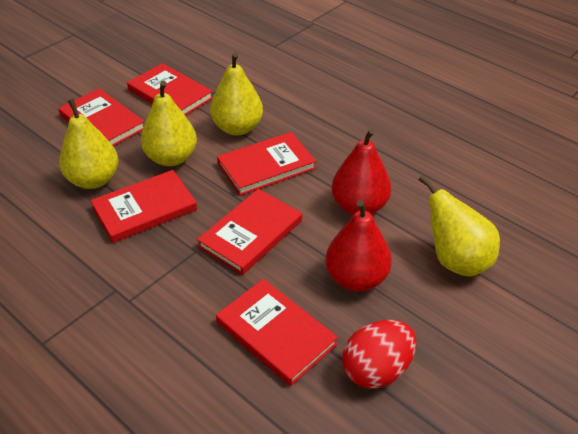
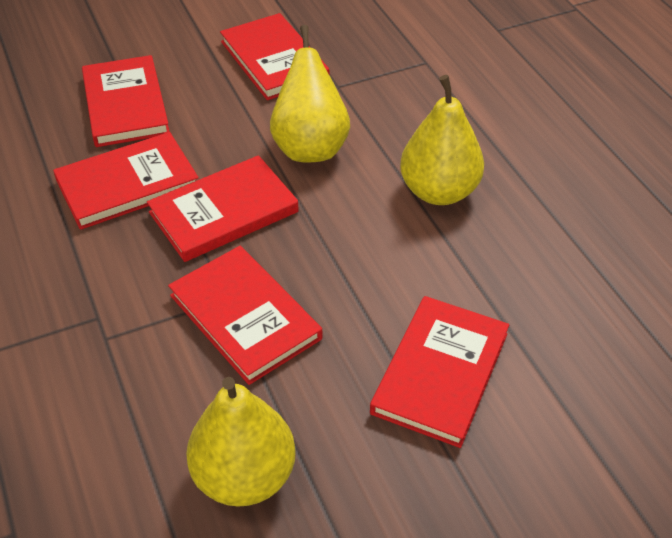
red egg: [342,320,417,389] = 1 -> none = 0
red pear: [325,200,392,291] [332,128,391,215] = 2 -> none = 0
yellow pear: [59,99,118,189] [141,81,197,166] [210,52,263,136] [419,175,500,277] = 4 -> [186,377,296,507] [270,25,350,162] [400,75,484,205] = 3

